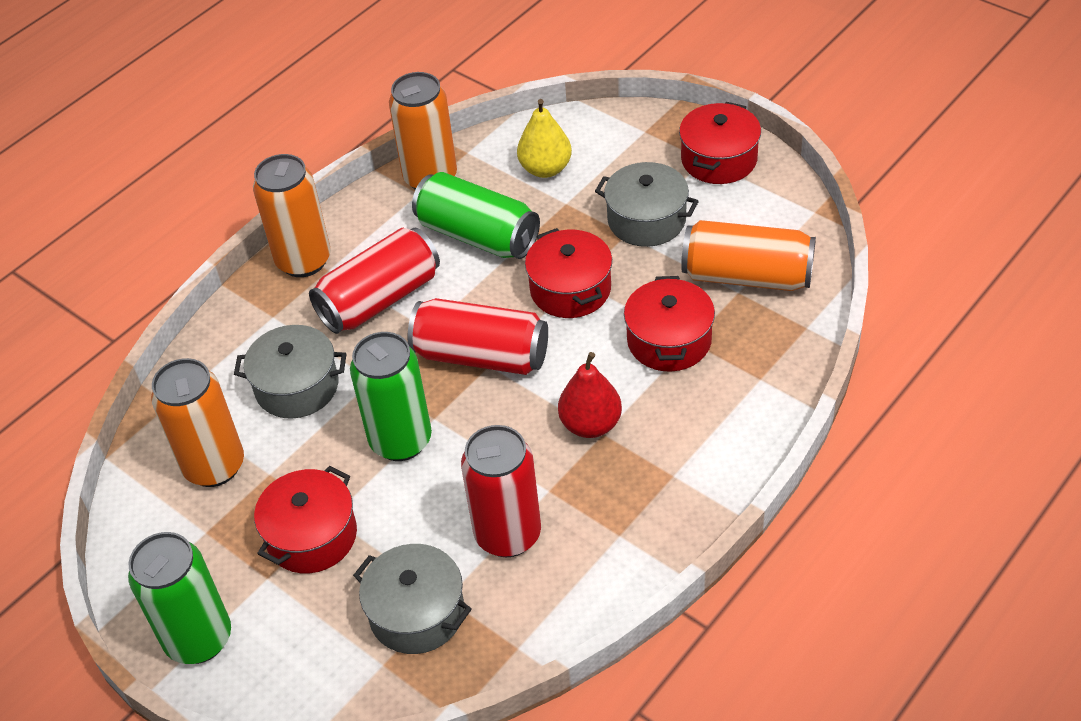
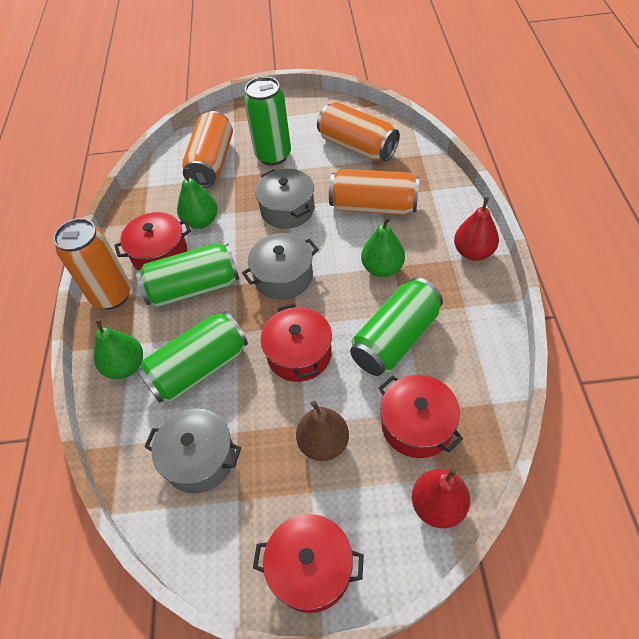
brown pear: none = 0 -> [296,401,349,461] = 1
green can: [128,532,231,664] [350,332,432,461] [412,172,540,259] = 3 -> [136,243,239,307] [137,311,248,403] [244,77,291,166] [350,278,443,376] = 4
green pear: none = 0 -> [94,318,143,379] [177,168,218,229] [361,216,405,277] = 3
red can: [309,228,440,334] [408,298,548,375] [461,425,541,557] = 3 -> none = 0
red pear: [558,352,622,438] = 1 -> [412,468,470,528] [454,197,499,261] = 2
yellow pear: [517,99,572,178] = 1 -> none = 0

